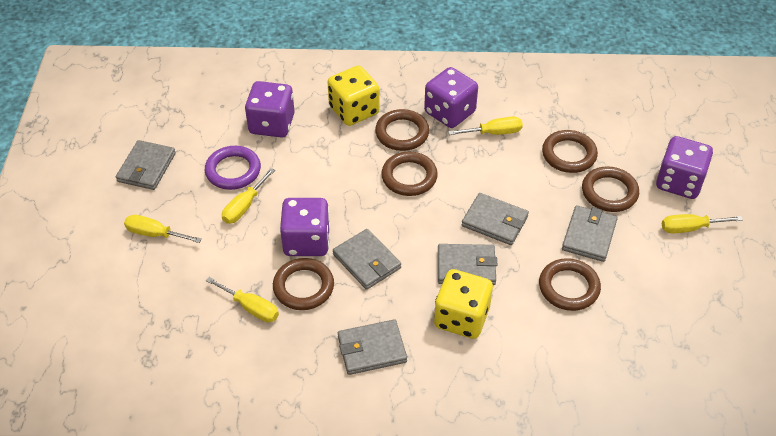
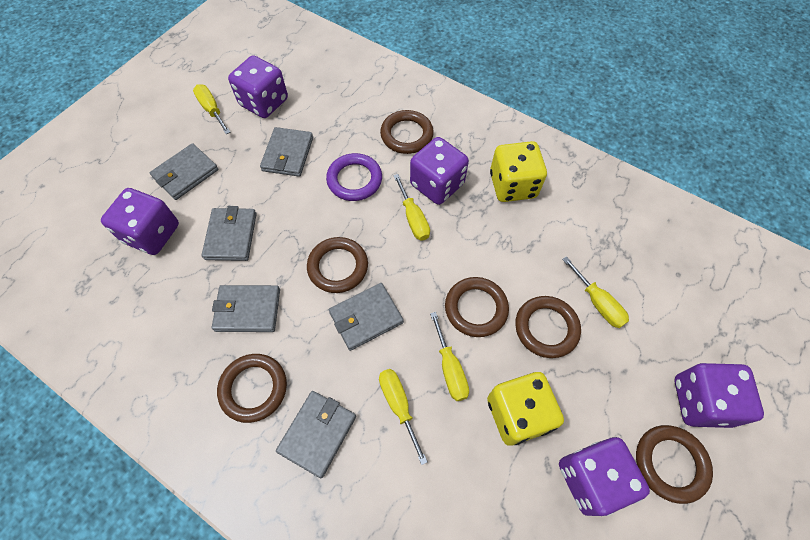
purple dice: [245,81,295,138] [280,198,330,256] [424,67,478,128] [656,136,713,199] = 4 -> [101,188,179,255] [228,55,288,118] [410,137,469,205] [559,437,650,516] [674,363,764,428] = 5

